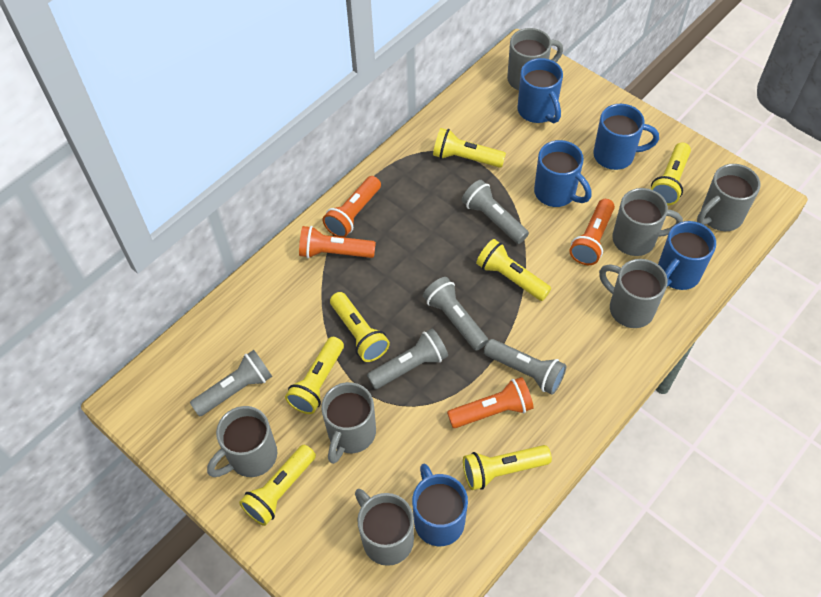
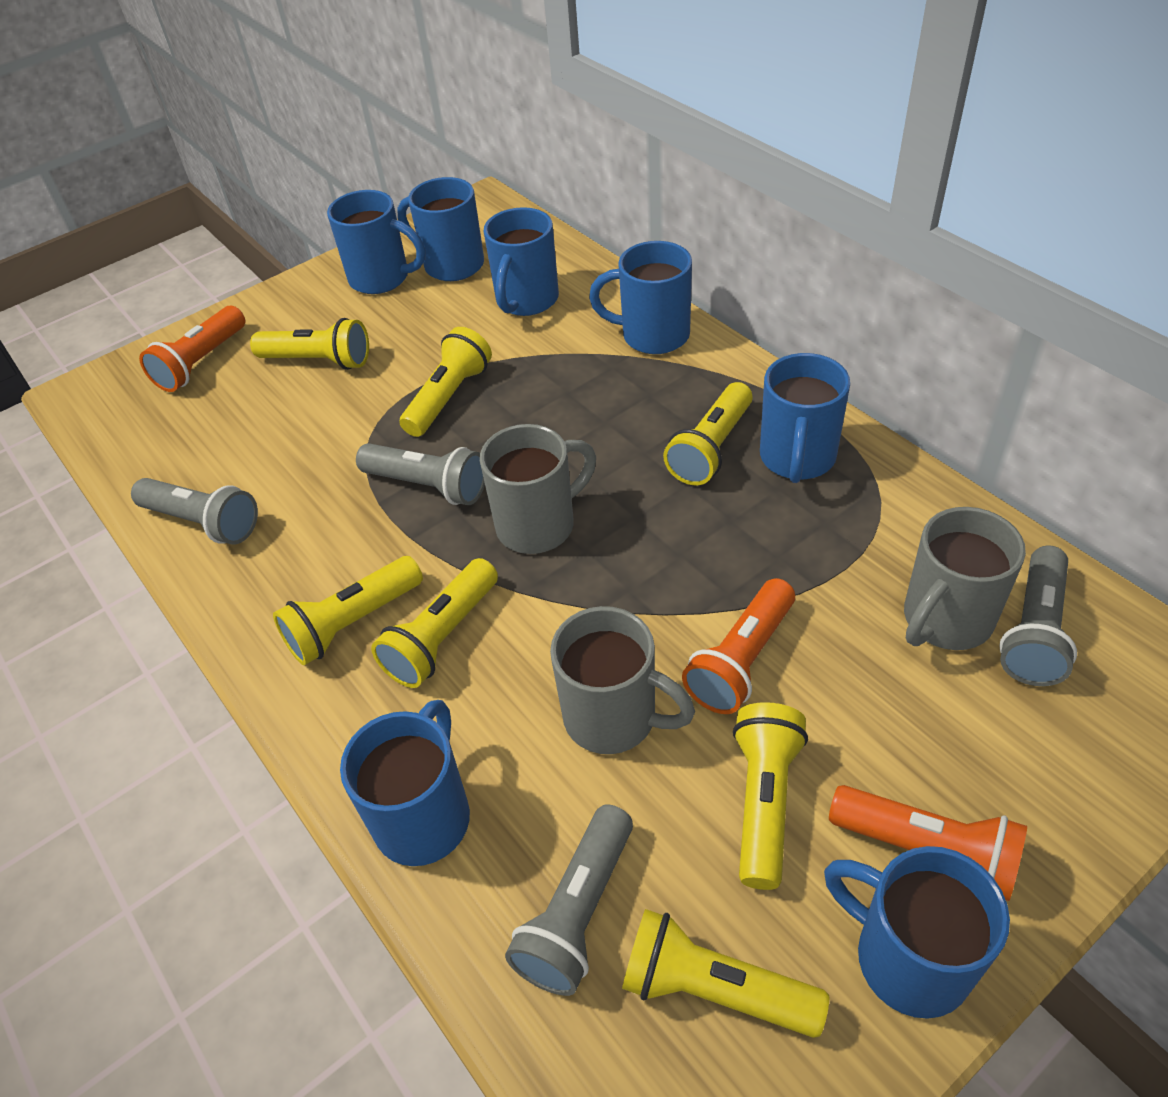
blue mug: [412,464,468,546] [517,58,563,123] [534,140,592,207] [593,104,659,170] [658,221,716,290] = 5 -> [327,190,425,294] [340,700,470,866] [397,177,484,281] [484,207,559,316] [589,241,692,354] [760,353,850,483] [824,846,1010,1019] = 7
grey flashlight: [190,350,272,416] [367,328,448,389] [423,277,488,351] [462,180,529,244] [484,339,566,395] = 5 -> [131,478,258,544] [356,443,485,505] [505,804,633,996] [999,546,1077,686] = 4
grey mug: [207,406,277,477] [321,382,376,464] [355,489,414,566] [507,28,563,91] [599,259,668,328] [612,188,683,256] [697,164,760,231] = 7 -> [480,424,596,554] [550,606,695,754] [904,507,1026,650] = 3
orange flashlight: [299,226,376,258] [323,176,381,237] [447,377,534,428] [569,199,615,265] = 4 -> [139,306,245,392] [682,578,795,714] [829,785,1027,901] = 3

